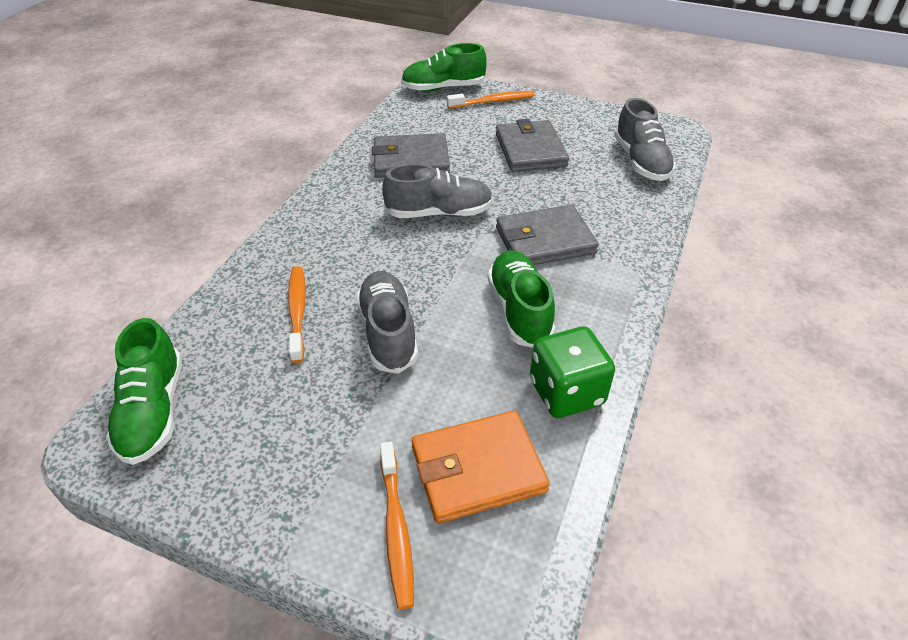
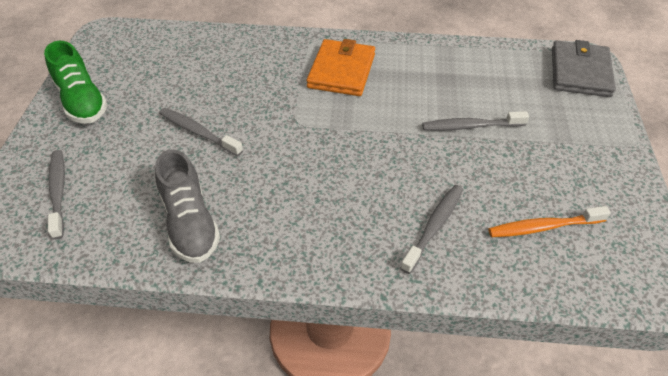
green dice: [530,326,615,418] = 1 -> none = 0
green shoe: [106,318,182,465] [401,43,487,92] [487,251,555,348] = 3 -> [44,41,108,124] = 1
grey shoe: [356,271,418,374] [382,163,493,218] [614,98,676,181] = 3 -> [155,149,220,263] = 1
grey toothbrush: none = 0 -> [48,150,65,240] [159,108,243,156] [400,185,463,274] [422,111,529,131] = 4
grey wallet: [372,133,450,178] [496,119,569,172] [496,205,599,265] = 3 -> [552,40,616,97] = 1
orange toothbrush: [288,266,306,363] [380,441,414,609] [447,91,535,109] = 3 -> [488,206,611,237] = 1

